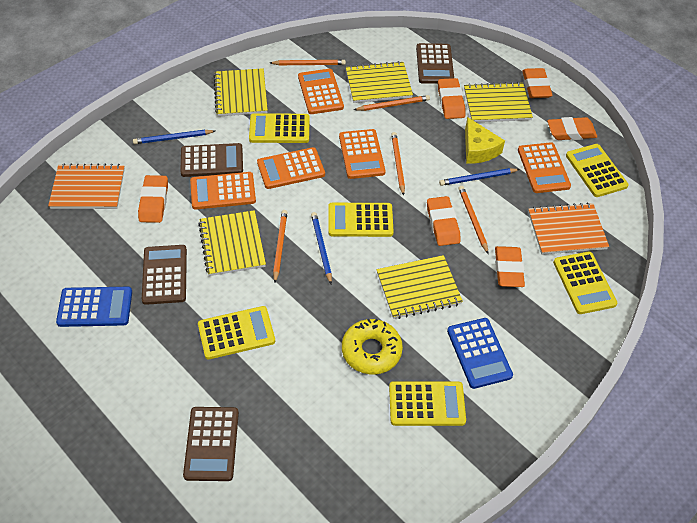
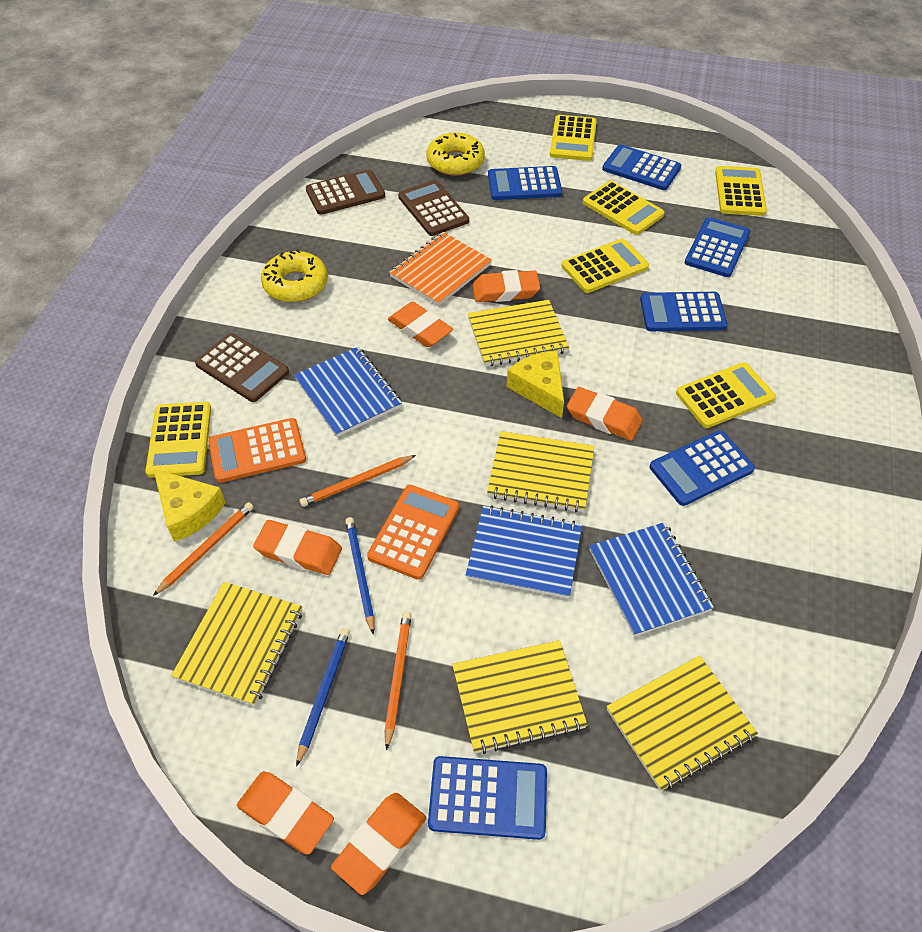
blue calculator: [56,287,132,327] [447,318,513,389] = 2 -> [428,756,547,840] [488,166,562,200] [602,145,681,190] [640,292,727,331] [650,430,755,506] [685,217,750,277] = 6
blue notebook: none = 0 -> [294,347,402,437] [466,505,582,598] [589,522,714,637] = 3
blue pencil: [133,130,215,144] [311,212,332,284] [439,168,520,186] = 3 -> [296,628,350,767] [345,517,375,635] = 2
brown calculator: [142,245,187,305] [180,143,243,177] [183,407,239,481] [416,43,454,84] = 4 -> [195,333,289,402] [306,169,385,215] [398,180,469,236] = 3
orange calculator: [190,172,256,209] [257,147,325,189] [298,69,344,114] [339,129,386,179] [518,142,571,193] = 5 -> [208,418,306,483] [367,485,459,580] = 2
orange notebook: [48,163,125,209] [528,202,609,255] = 2 -> [389,232,492,306] = 1
orange pencil: [270,60,346,65] [273,210,288,283] [354,95,430,111] [391,132,405,196] [458,186,488,254] = 5 -> [153,502,254,596] [300,455,416,507] [384,611,412,751] = 3
yellow cheese: [465,117,505,164] = 1 -> [153,469,225,542] [507,351,564,418] = 2
yellow donut: [342,319,403,374] = 1 -> [261,249,328,302] [426,132,485,176] = 2

